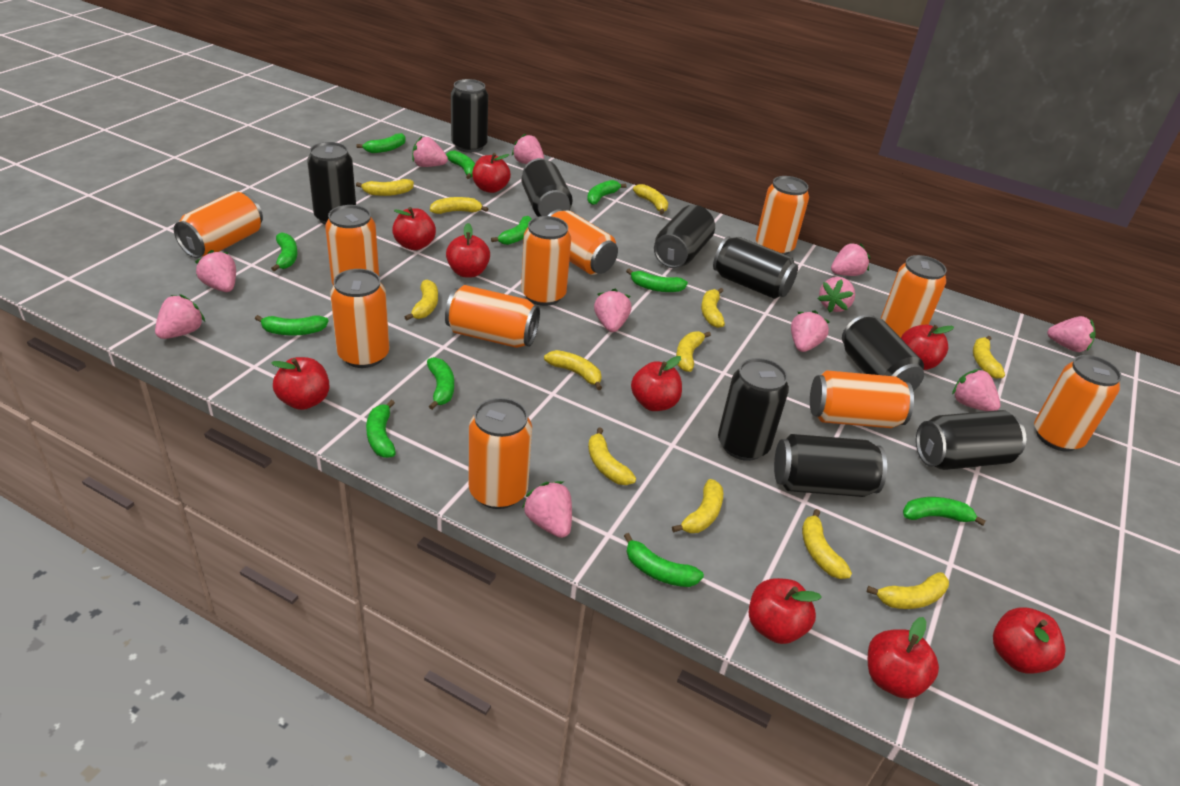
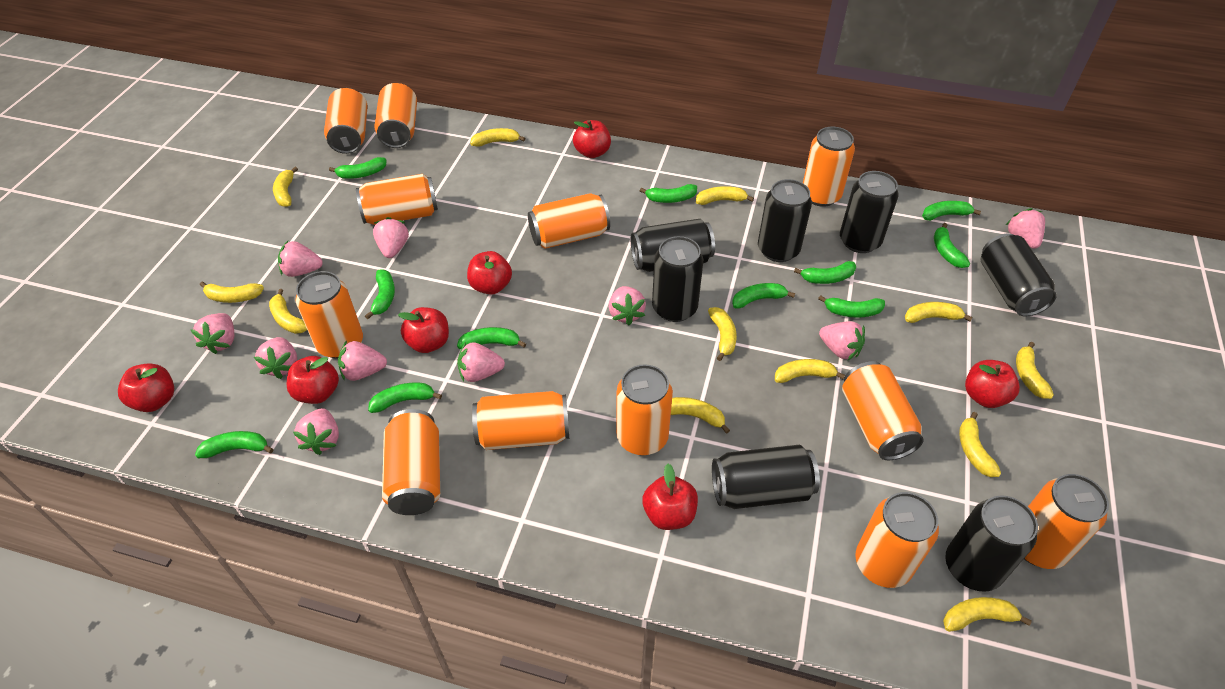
black can: [307,142,356,225] [451,79,488,153] [522,158,573,217] [654,205,715,268] [713,236,798,299] [718,358,789,461] [774,434,887,497] [842,314,924,391] [916,410,1026,470] = 9 -> [631,219,715,272] [652,236,703,322] [712,445,820,509] [758,179,812,262] [840,171,899,253] [945,495,1038,592] [980,233,1057,317] = 7
orange can: [174,191,263,258] [325,205,379,285] [330,269,389,368] [445,285,540,348] [469,398,532,509] [521,216,571,306] [548,209,618,275] [756,176,809,255] [810,371,914,428] [880,255,947,338] [1034,355,1122,452] = 11 -> [296,271,363,359] [324,88,367,154] [356,174,438,225] [375,83,417,148] [382,409,440,515] [472,391,569,450] [528,193,610,249] [616,364,673,455] [803,127,855,207] [842,361,924,460] [855,492,939,588] [1024,474,1109,569] = 12
pink strawberry: [155,294,205,339] [195,250,236,292] [412,136,448,167] [512,133,544,164] [522,481,572,538] [594,289,631,332] [791,310,830,352] [818,277,855,313] [831,243,870,276] [952,369,1000,411] [1047,316,1096,352] = 11 -> [190,313,235,354] [254,337,297,379] [278,241,323,277] [293,408,339,455] [338,341,387,381] [373,217,409,258] [457,342,505,382] [609,286,646,325] [819,321,865,361] [1006,208,1045,249] = 10
red apple: [271,357,330,410] [392,207,436,250] [446,223,490,277] [472,153,511,193] [631,356,682,411] [749,578,822,644] [868,617,939,699] [901,325,954,370] [993,607,1065,674] = 9 -> [118,363,174,412] [287,356,339,404] [398,307,449,353] [467,251,512,295] [573,120,611,158] [642,464,698,530] [965,360,1020,408] = 7

